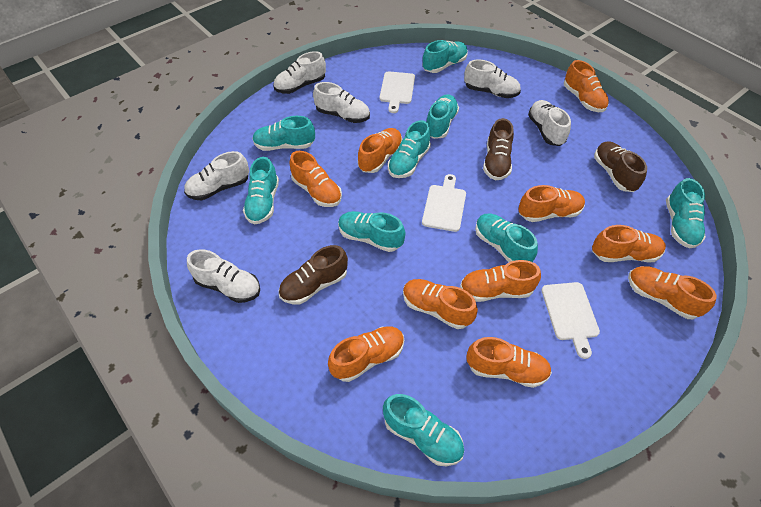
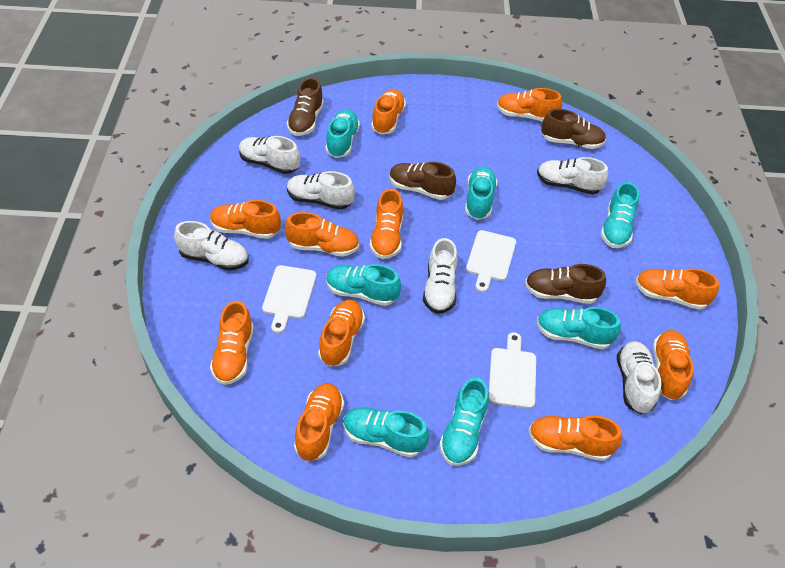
brown shoe: [279,245,348,304] [483,118,514,180] [594,141,647,192] = 3 -> [287,78,324,136] [389,162,456,200] [525,264,606,304] [541,109,606,149] = 4
orange shoe: [290,151,342,207] [328,327,404,382] [358,128,403,173] [403,279,478,329] [460,260,541,302] [466,337,552,388] [518,185,585,222] [564,60,609,112] [592,225,666,262] [628,266,717,319] = 10 -> [210,200,281,239] [210,301,254,385] [285,212,359,257] [294,383,344,461] [318,300,365,367] [370,189,403,259] [371,89,406,134] [497,88,562,122] [529,415,622,461] [636,268,719,310] [653,330,694,400] = 11
turquoise shoe: [243,157,279,224] [252,116,315,151] [338,211,405,252] [383,394,464,466] [388,120,431,178] [422,40,468,73] [427,94,459,139] [475,214,538,262] [666,178,706,249] = 9 -> [326,110,360,158] [326,264,401,306] [343,407,429,458] [439,378,489,466] [465,167,497,220] [537,307,621,349] [600,182,639,248] = 7

